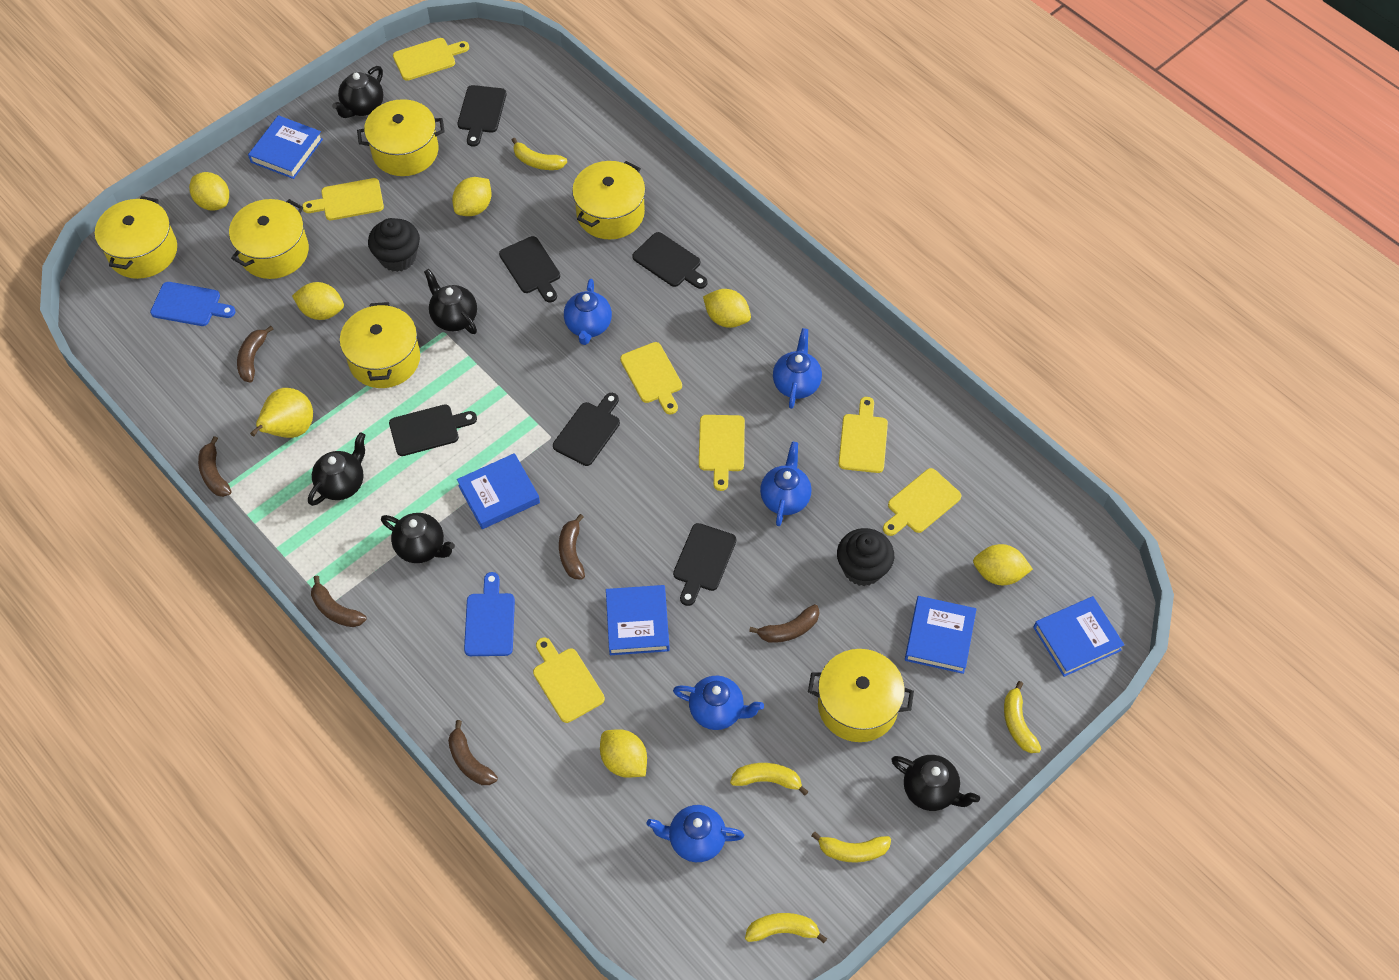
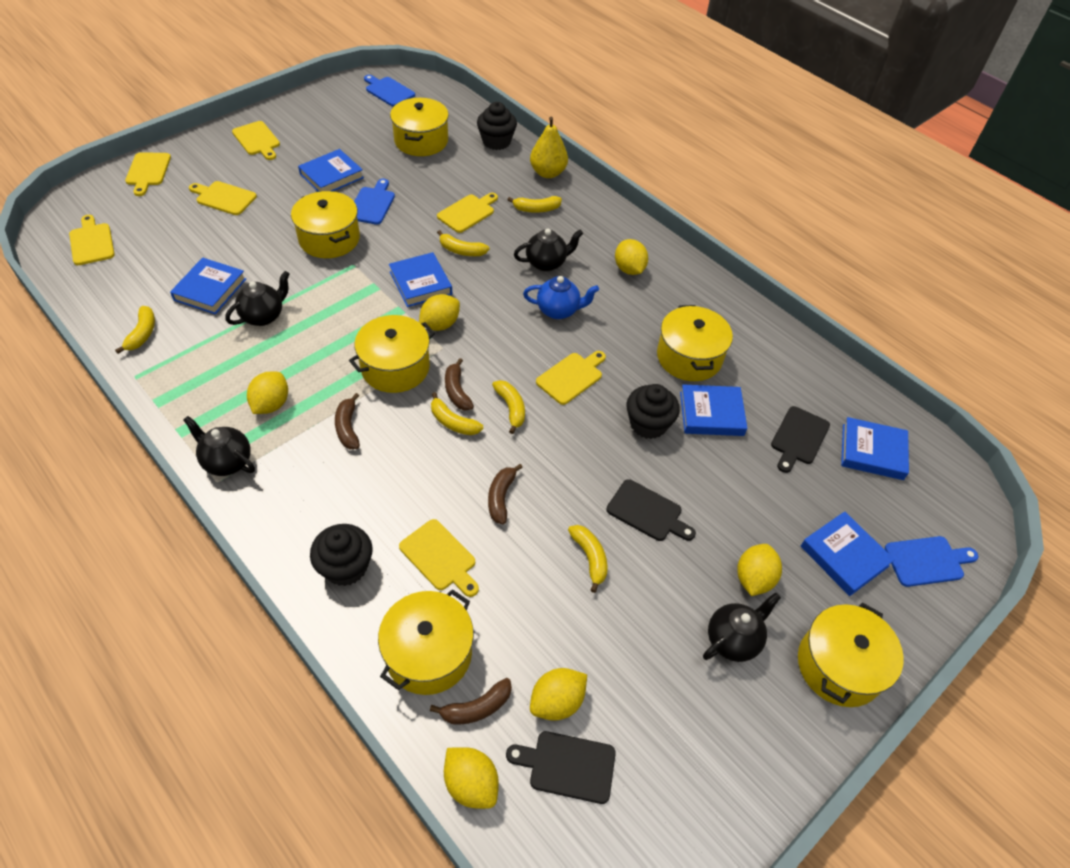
black cupcake: [368,218,420,272] [837,528,894,586] = 2 -> [310,524,373,586] [477,102,517,150] [627,384,680,439] = 3
black cutting board: [389,404,477,456] [458,85,506,147] [499,236,560,302] [553,393,620,466] [632,232,707,289] [673,523,736,606] = 6 -> [506,731,616,804] [606,479,696,541] [771,406,830,473] = 3
black teapot: [308,432,365,506] [332,66,383,118] [381,513,455,563] [424,269,477,334] [891,755,980,811] = 5 -> [183,416,255,476] [225,271,290,326] [514,229,583,272] [703,592,781,662] = 4
blue book: [248,115,323,179] [457,453,540,529] [606,585,670,655] [905,596,976,674] [1033,596,1124,677] = 5 -> [170,258,246,314] [298,149,364,192] [389,252,452,307] [680,384,747,436] [801,511,895,596] [841,417,909,480] = 6
blue cutting board: [150,282,236,326] [464,572,515,656] = 2 -> [354,179,395,225] [364,75,415,107] [885,536,978,587] = 3
blue teapot: [564,279,612,345] [647,805,744,862] [673,676,764,730] [760,442,812,526] [773,328,822,409] = 5 -> [523,276,599,319] = 1
brown banana: [198,436,231,497] [237,326,273,382] [311,576,366,627] [448,720,498,785] [559,514,585,579] [749,604,820,643] = 6 -> [335,393,360,449] [430,678,512,725] [445,358,474,411] [488,464,523,524] = 4
yellow banana: [512,137,567,170] [730,763,808,796] [745,913,827,943] [811,832,891,863] [1004,681,1041,753] = 5 -> [115,306,155,354] [431,392,483,435] [437,230,489,256] [492,380,525,434] [507,196,562,213] [568,525,608,593] = 6

